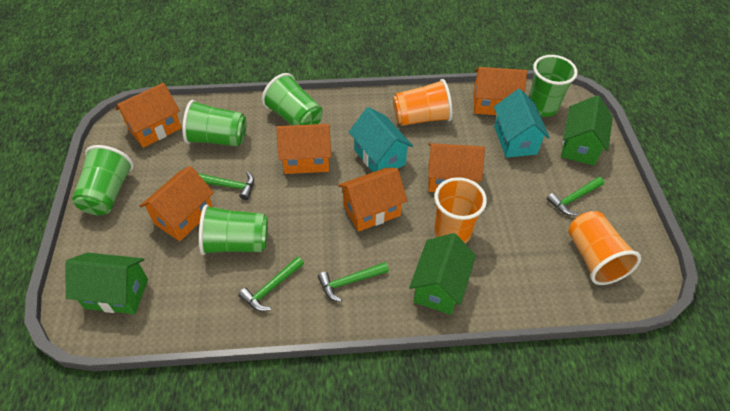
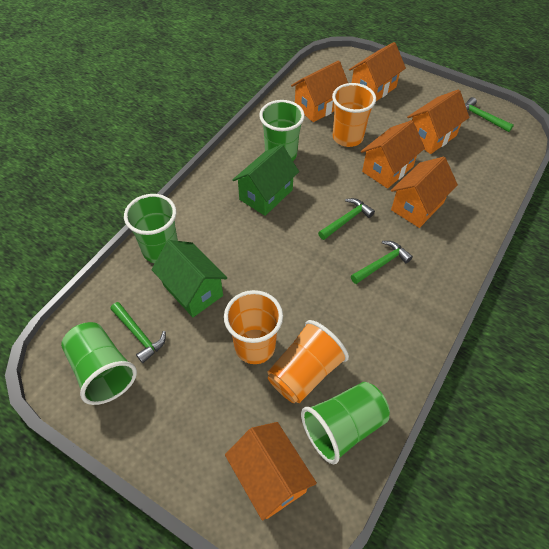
green cup: [72,145,134,215] [182,100,247,147] [199,204,268,255] [262,73,323,125] [529,55,578,117] = 5 -> [61,322,137,405] [124,194,178,263] [259,100,305,161] [301,382,390,464] = 4
green house: [65,253,148,314] [409,233,476,315] [561,95,613,166] = 3 -> [151,240,227,317] [232,144,299,216] = 2
turquoise house: [349,107,413,172] [494,89,550,158] = 2 -> none = 0

